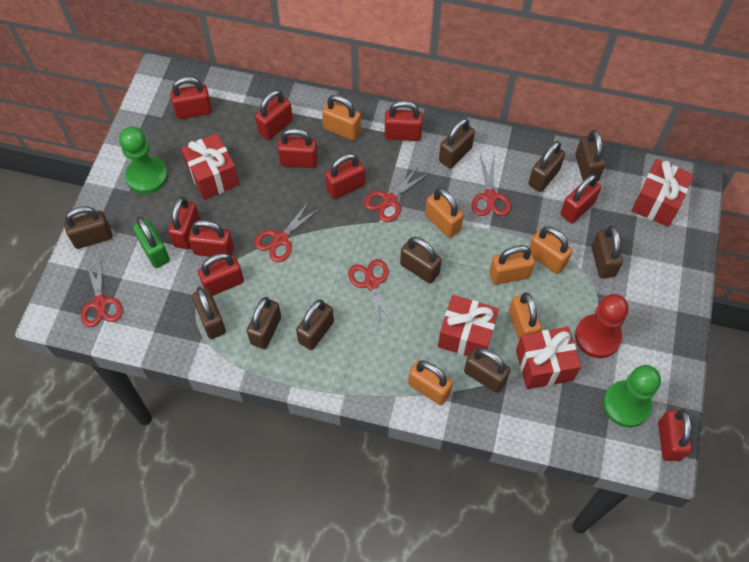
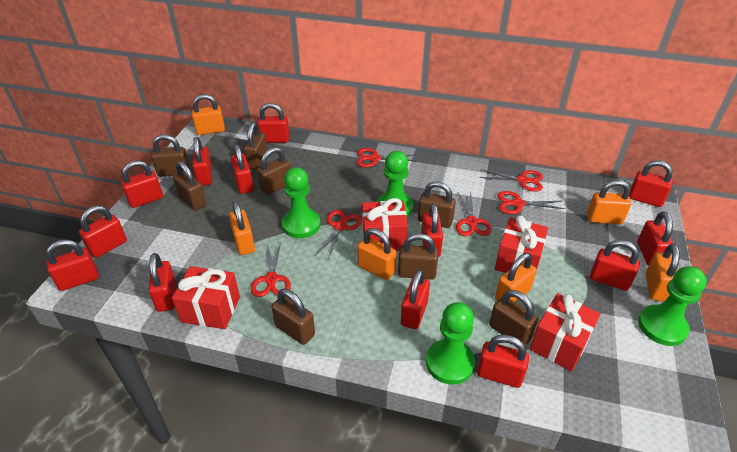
brown padlock: [64,206,112,249] [192,287,226,339] [247,297,281,349] [296,300,334,350] [400,237,442,283] [439,118,475,168] [464,347,510,393] [528,141,565,192] [575,130,605,181] [591,226,623,278] = 10 -> [151,134,190,177] [173,161,206,210] [244,122,268,170] [257,147,291,195] [271,289,315,345] [398,233,438,280] [418,181,456,228] [489,290,538,346] = 8
green padlock: [133,217,170,268] = 1 -> none = 0
green pawn: [119,127,168,194] [603,365,661,427] = 2 -> [282,167,320,238] [377,151,413,217] [426,302,475,385] [638,266,707,346] = 4
red padlock: [168,197,200,249] [170,76,212,119] [189,220,234,257] [198,253,244,296] [255,90,293,140] [277,128,318,168] [325,153,365,199] [385,100,423,141] [560,174,601,223] [658,409,692,461] = 10 -> [46,239,99,291] [79,205,127,258] [121,160,163,208] [149,253,176,312] [192,137,212,186] [231,144,254,194] [257,103,290,143] [401,269,430,329] [421,203,443,257] [477,335,529,388] [590,240,640,291] [629,160,673,207] [637,211,673,266] = 13
red pawn: [575,294,629,358] = 1 -> none = 0
red scissors: [81,254,123,327] [254,200,320,262] [348,259,395,331] [364,165,429,222] [472,153,511,216] = 5 -> [251,242,291,297] [315,210,362,259] [357,148,414,167] [456,191,492,236] [480,169,543,192] [497,191,565,214] = 6

